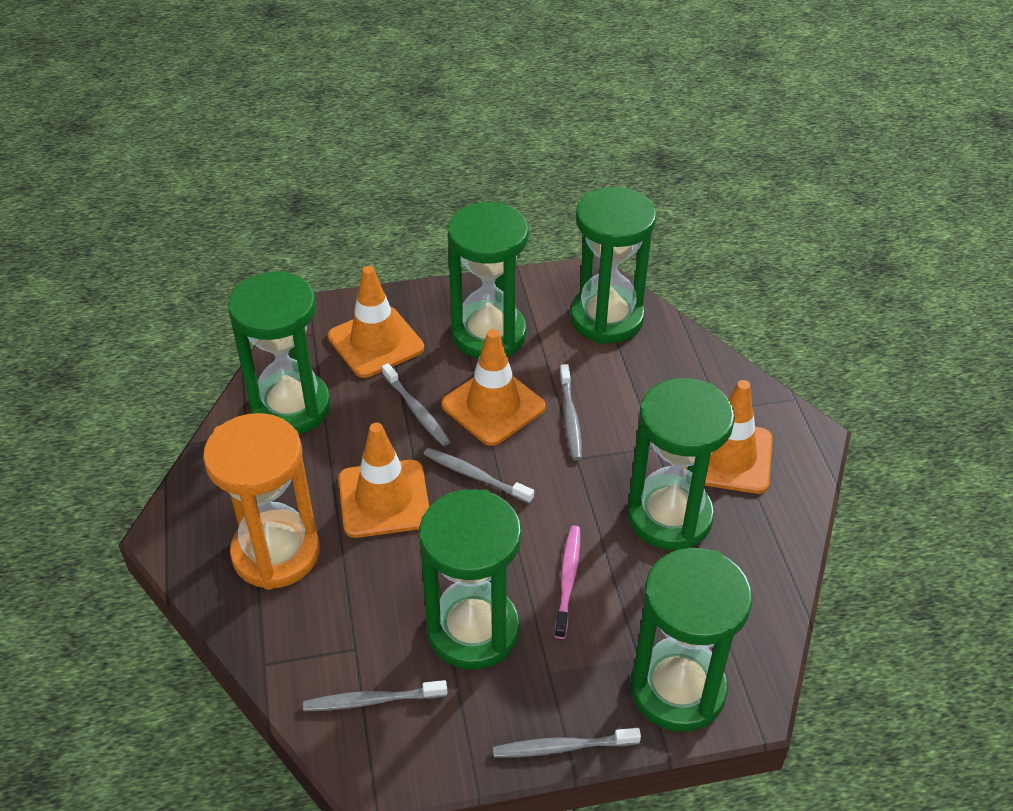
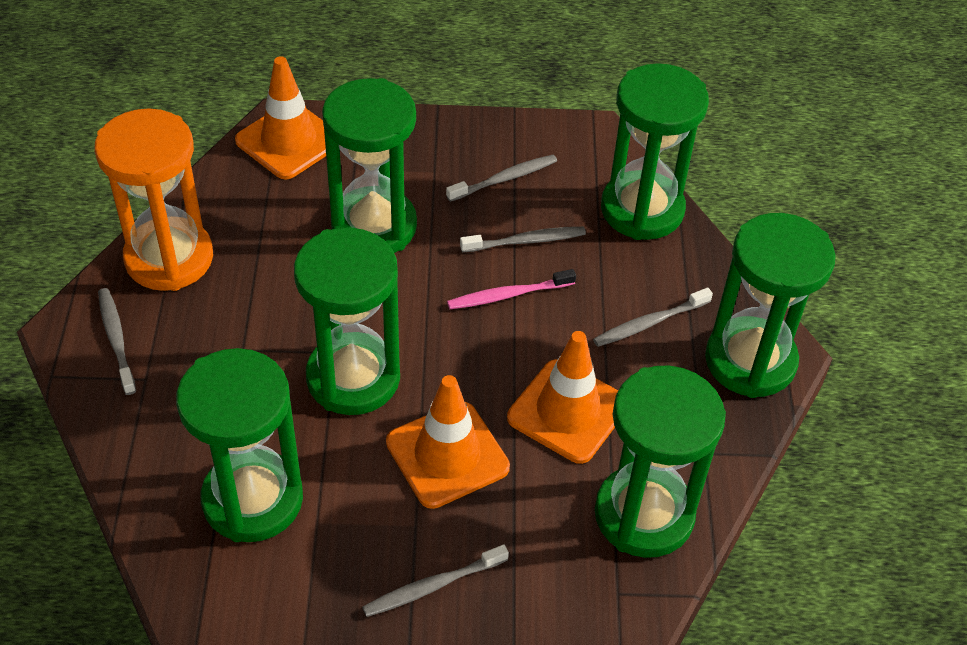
orange traffic cone: [328,266,424,378] [338,423,429,538] [442,329,546,446] [685,380,773,494] = 4 -> [235,56,326,180] [386,375,510,509] [507,331,618,464] = 3

